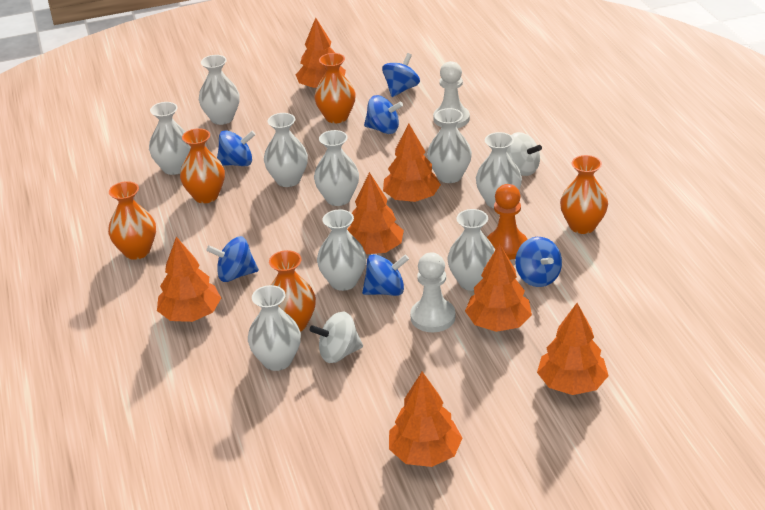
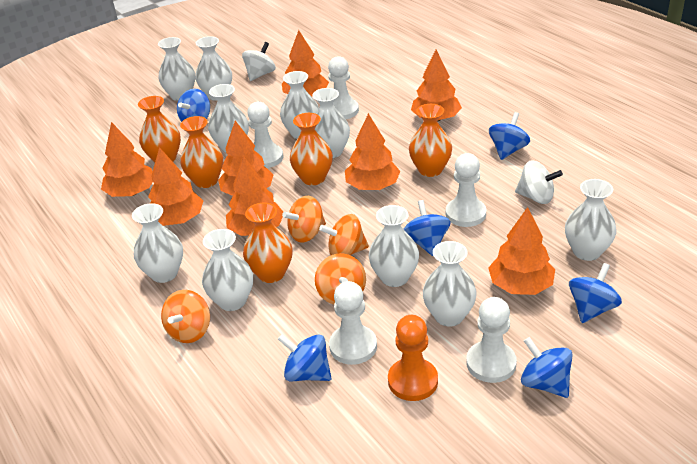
orange spinning top: none = 0 -> [161,290,210,343] [282,196,326,243] [315,253,366,305] [319,214,369,255] = 4
orange tree: [157,237,221,322] [296,18,346,88] [347,172,404,254] [383,123,441,202] [389,372,462,467] [465,243,532,332] [537,303,609,395] = 7 -> [101,122,153,197] [148,147,203,226] [218,121,274,196] [226,156,283,236] [282,30,329,96] [345,113,400,190] [411,50,462,122] [488,207,555,295] = 8
white pawn: [410,252,455,332] [433,61,470,128] = 2 -> [247,102,283,168] [328,56,359,119] [329,281,377,365] [446,153,486,227] [466,297,517,383] = 5
white vase: [149,102,191,175] [199,55,239,125] [248,285,301,371] [264,113,308,187] [314,130,359,206] [317,209,366,291] [427,108,472,183] [448,209,495,291] [476,132,522,208] = 9 -> [132,203,183,283] [158,37,195,101] [195,36,232,101] [202,229,253,311] [208,84,249,152] [280,71,319,139] [313,88,350,158] [369,205,419,287] [423,241,477,326] [565,179,617,261] = 10

